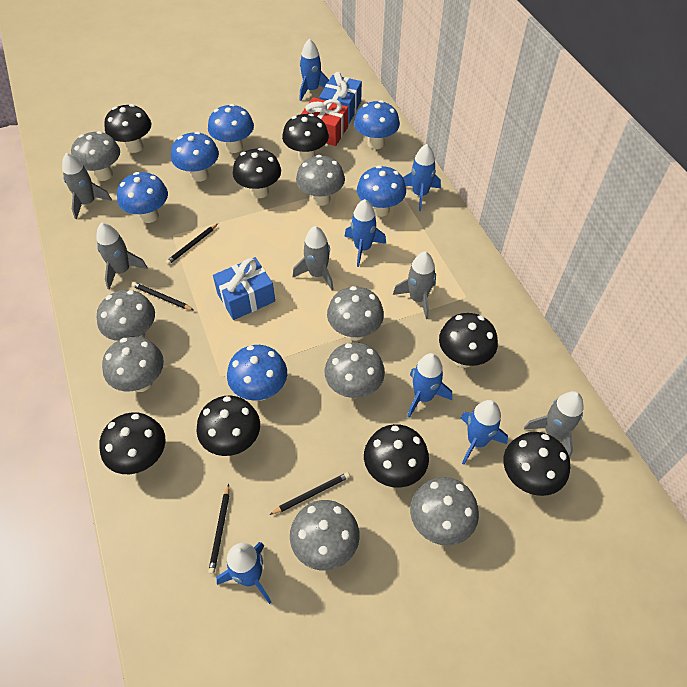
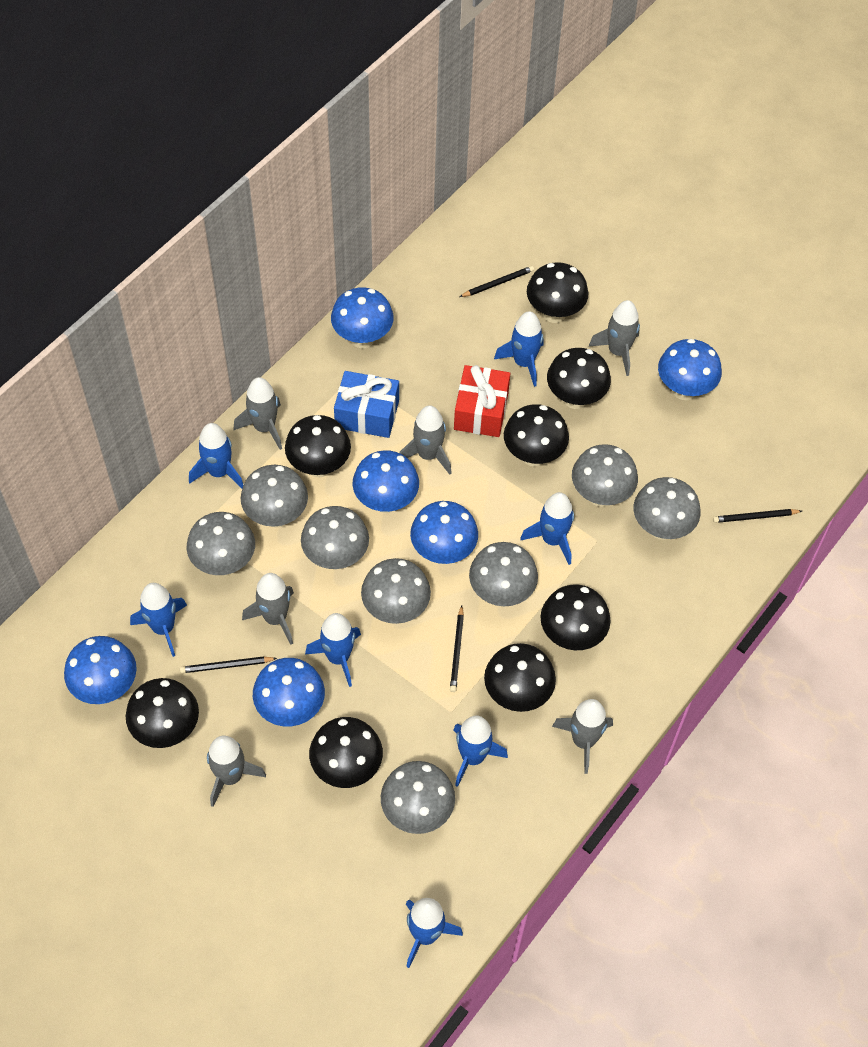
blue gift: [213,257,275,320] [319,72,362,124] = 2 -> [334,371,399,438] = 1
blue rocket: [216,542,271,604] [299,39,329,101] [344,199,386,267] [403,144,441,211] [407,353,452,418] [461,400,508,465] = 6 -> [130,583,187,657] [189,423,243,488] [305,613,361,687] [406,898,463,968] [454,715,508,787] [494,311,543,387] [520,492,574,565] = 7
grey rocket: [62,153,112,219] [96,223,148,290] [293,226,334,290] [393,251,436,319] [524,391,584,458] = 5 -> [207,735,266,807] [234,377,282,450] [242,573,294,645] [399,405,452,475] [552,699,613,774] [589,300,640,376] = 6

